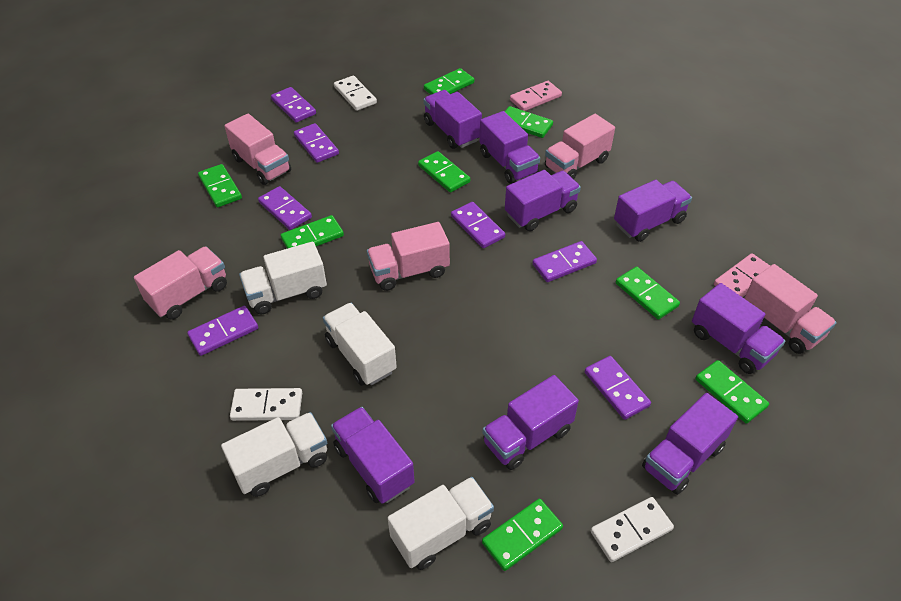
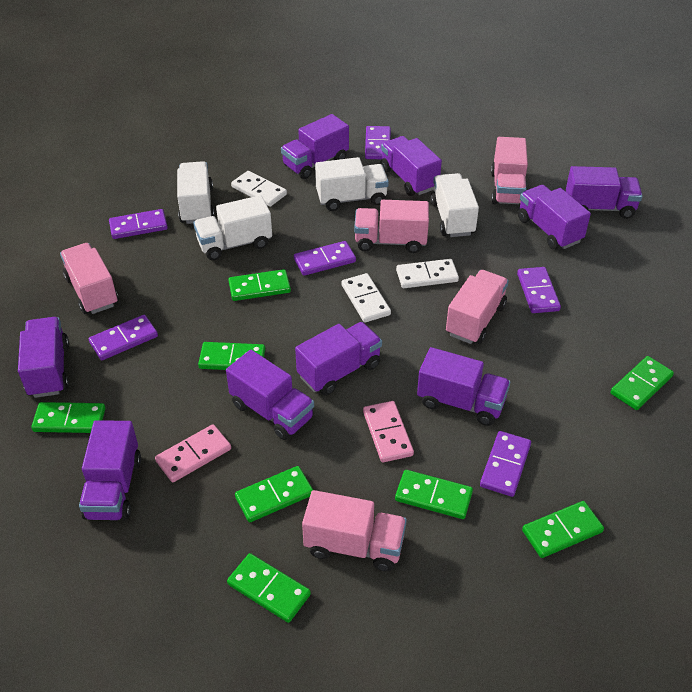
purple domino: [187,306,258,356] [258,186,312,230] [271,87,316,123] [294,123,339,163] [451,202,505,248] [533,241,597,282] [585,356,651,420] = 7 -> [89,315,158,360] [109,209,168,239] [294,241,356,276] [365,126,391,159] [480,431,531,497] [517,267,561,313] = 6
purple truck: [331,407,415,504] [424,90,482,149] [479,111,540,184] [482,375,579,470] [505,170,581,231] [614,180,692,242] [642,393,738,495] [692,283,785,374] = 8 -> [18,317,69,398] [79,420,141,520] [226,350,314,440] [281,114,349,179] [295,322,382,395] [381,136,442,196] [417,347,510,426] [518,185,591,250] [566,166,643,219] = 9

